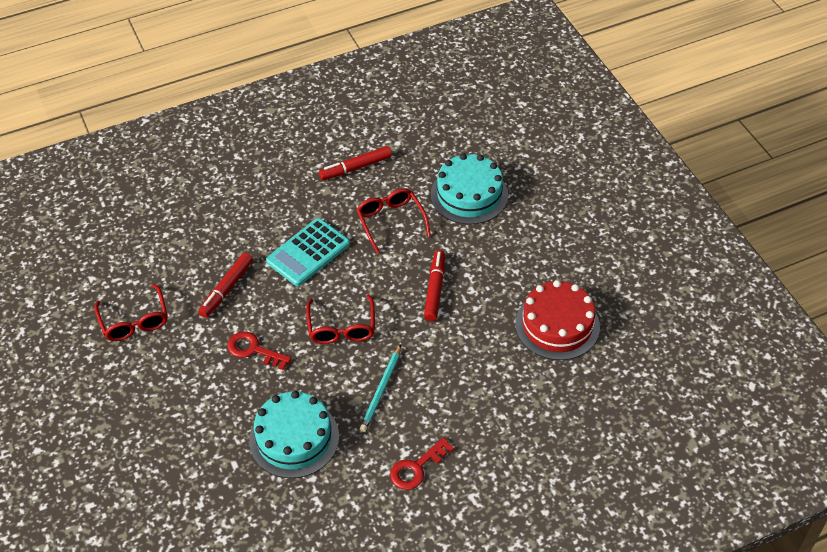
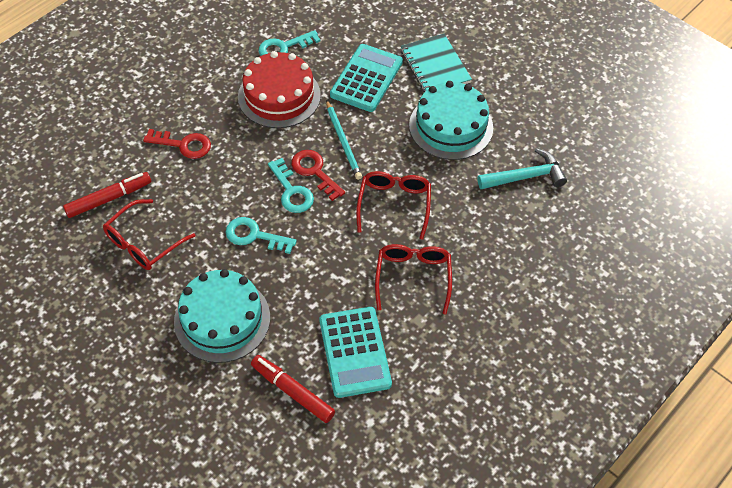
red marker: [198,253,253,318] [319,146,392,180] [424,250,445,321] = 3 -> [63,172,151,218] [251,355,335,423] = 2
turquoise calculator: [266,218,350,286] = 1 -> [320,307,392,398] [330,44,403,112] = 2
turquoise hammer: none = 0 -> [477,148,567,189] = 1
turquoise key: none = 0 -> [226,217,297,254] [258,30,320,56] [268,158,314,213] = 3
turquoise notebook: none = 0 -> [401,34,472,92] = 1

